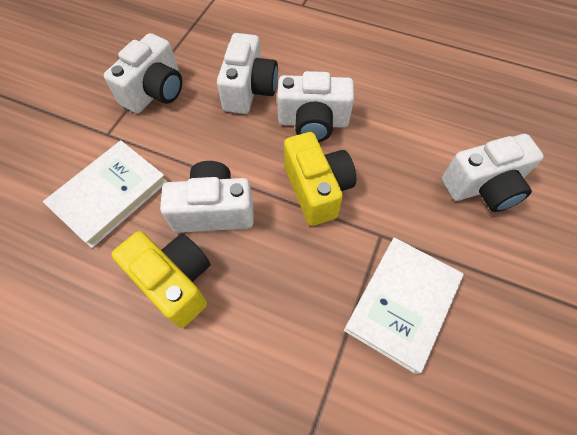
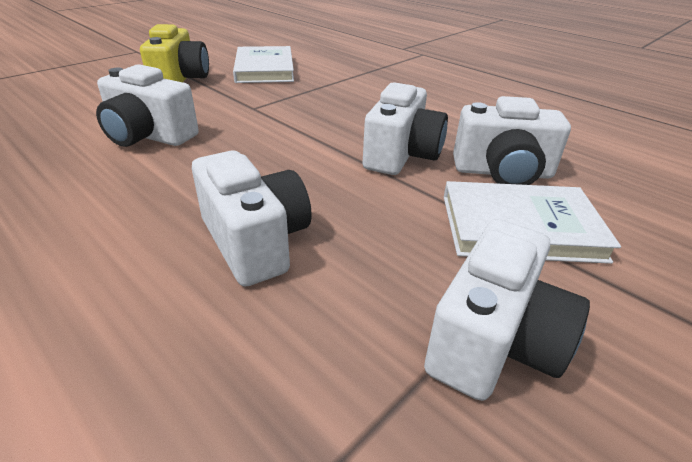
yellow camera: [112,231,211,328] [284,132,356,226] = 2 -> [140,24,209,82] = 1

